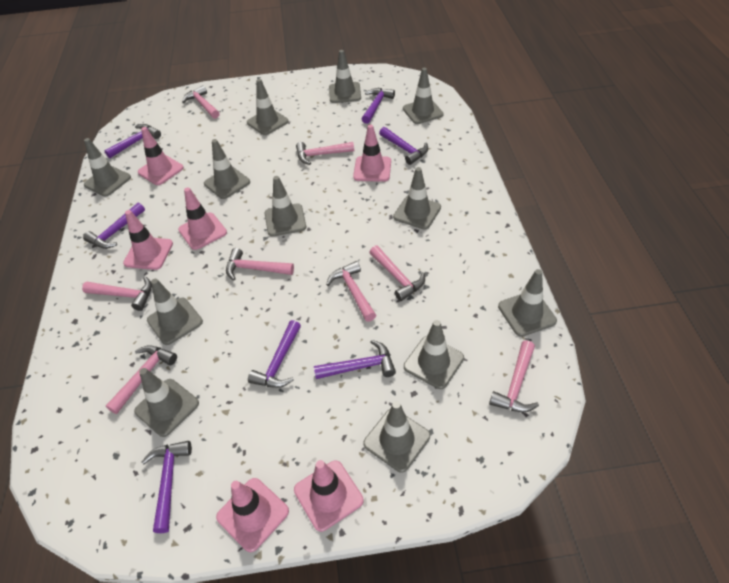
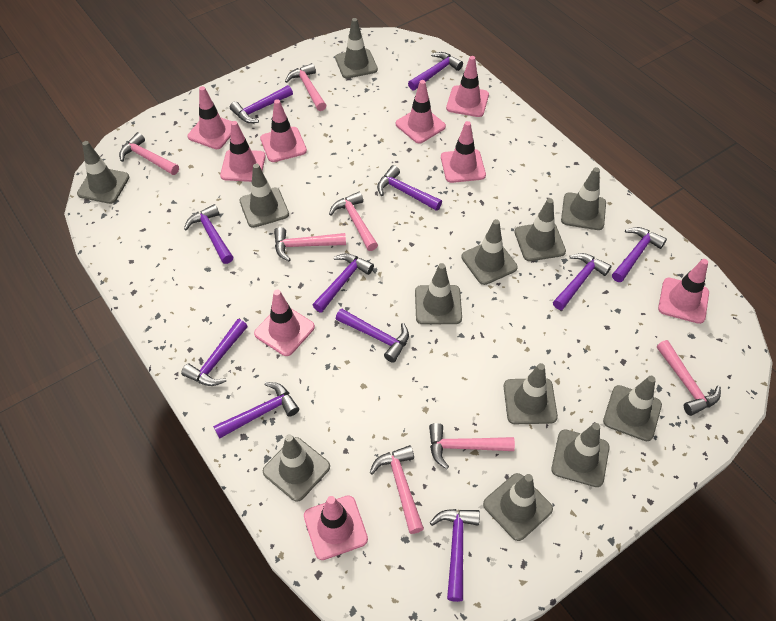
pink hammer: [82,276,152,311] [106,346,177,414] [182,85,220,119] [226,248,294,281] [296,142,354,165] [326,261,376,322] [369,245,425,301] [489,340,539,412] = 8 -> [119,132,179,175] [274,227,346,261] [285,63,327,111] [329,192,378,251] [370,445,424,534] [429,423,515,469] [657,340,721,416] = 7
pink traffic cone: [123,210,173,270] [138,127,184,185] [178,187,227,250] [216,478,289,552] [294,460,364,532] [353,124,391,182] = 6 -> [188,86,232,149] [220,121,266,182] [254,289,315,356] [260,99,307,162] [304,495,368,560] [396,80,446,143] [441,121,486,183] [446,56,489,117] [658,259,709,324] = 9
purple hammer: [83,202,145,249] [104,124,161,158] [141,441,192,533] [248,320,301,388] [314,340,396,379] [362,88,395,124] [379,127,428,165] = 7 -> [181,319,248,386] [184,204,233,264] [213,382,299,439] [230,85,293,123] [313,253,374,313] [336,308,409,363] [377,165,442,211] [408,52,463,90] [430,509,480,602] [553,253,611,310] [612,227,667,282] = 11

